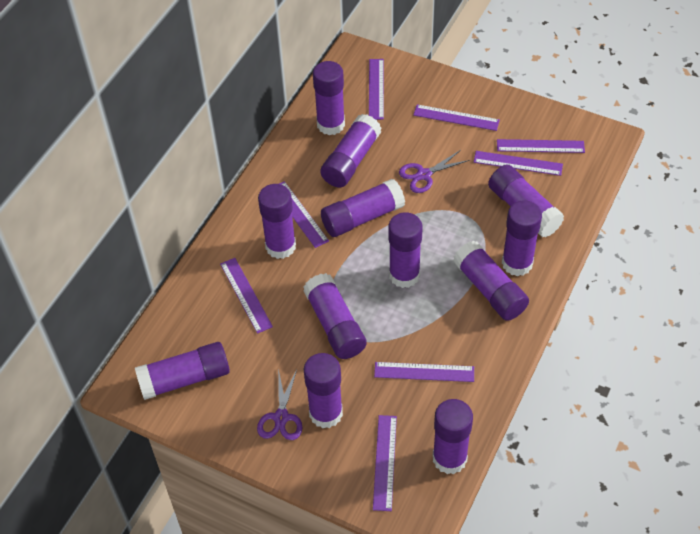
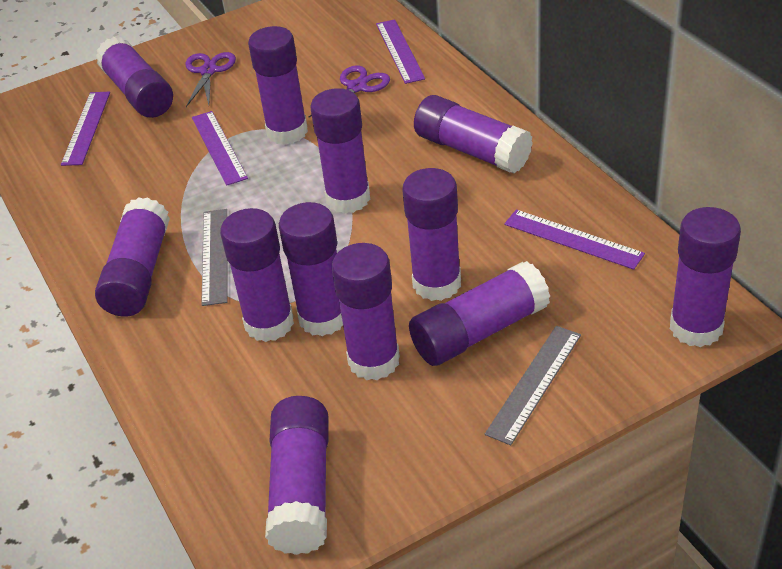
grey ruler: none = 0 -> [201,209,227,306] [485,326,581,445] = 2
purple ruler: [220,258,273,334] [279,181,329,248] [369,59,384,120] [373,415,397,511] [374,362,474,382] [413,104,500,131] [474,151,563,176] [497,139,585,153] = 8 -> [61,91,110,166] [192,111,248,186] [376,19,425,84] [504,209,645,270] = 4

